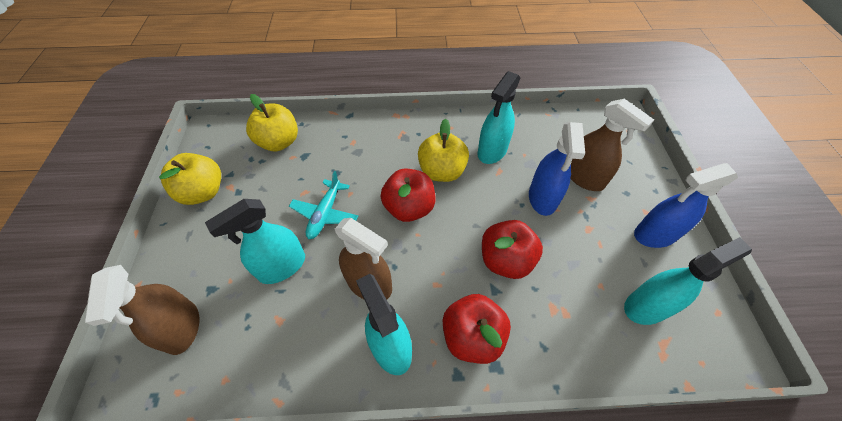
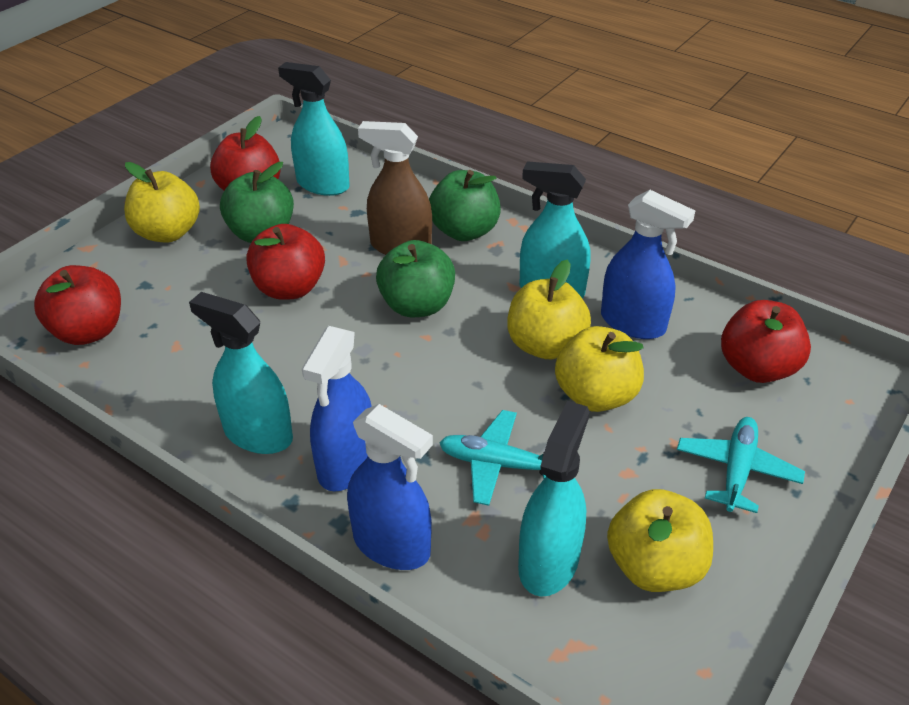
blue spray bottle: [529,122,585,216] [634,163,738,248] = 2 -> [302,326,372,492] [347,404,433,570] [601,190,695,339] = 3
brown spray bottle: [85,265,199,355] [335,218,392,300] [571,99,654,191] = 3 -> [358,121,432,255] = 1
green apple: none = 0 -> [220,162,294,243] [376,240,455,317] [429,170,501,241] = 3
red apple: [380,169,435,222] [443,294,511,364] [482,220,543,279] = 3 -> [34,265,121,345] [210,116,281,191] [246,224,325,300] [721,300,811,383] = 4
turquoise plane: [289,171,358,239] = 1 -> [439,410,546,506] [677,417,805,513] = 2
yellow apple: [159,153,221,205] [246,94,298,152] [418,119,469,182] = 3 -> [124,162,200,242] [507,259,591,359] [555,326,644,412] [607,489,713,592] = 4

